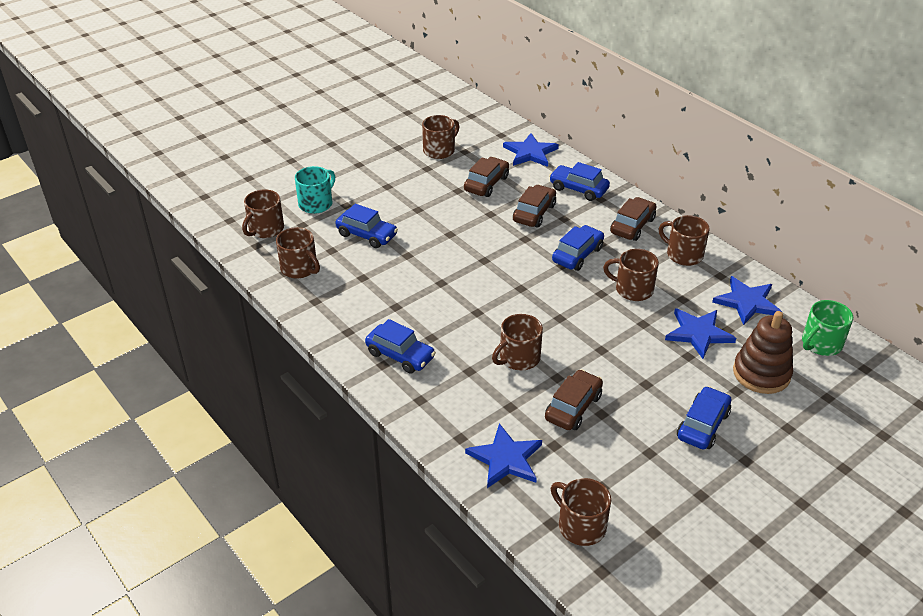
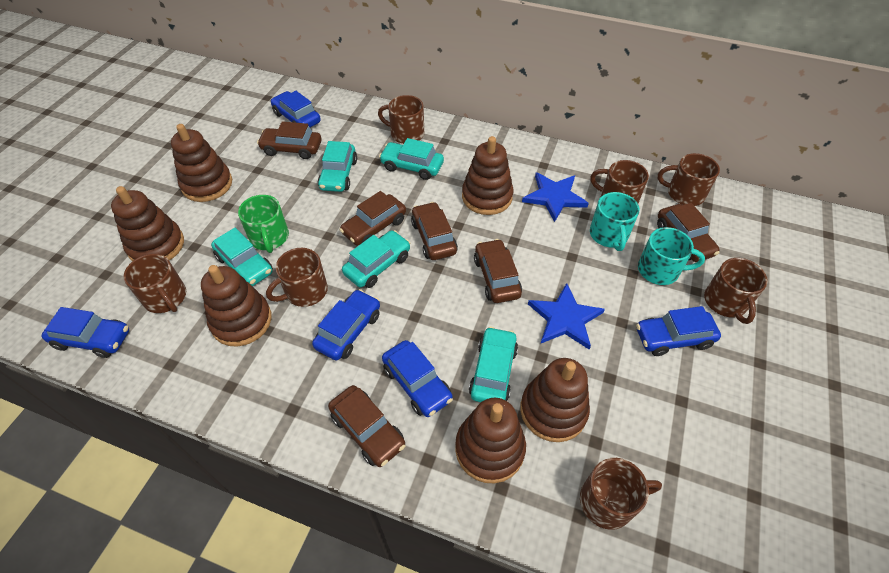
blue star: [465,423,542,488] [503,133,559,167] [665,308,736,359] [712,276,782,325] = 4 -> [522,172,589,222] [528,283,605,349] = 2
brown car: [464,157,509,197] [513,185,556,227] [545,369,603,430] [610,197,656,241] = 4 -> [257,121,321,159] [328,385,405,467] [339,191,406,245] [411,202,458,260] [474,239,522,303] [657,203,720,262] = 6
brown stacking toy: [733,311,793,394] = 1 -> [111,186,184,261] [171,124,232,202] [201,265,272,347] [455,398,526,484] [462,136,513,215] [520,358,590,442] = 6
turquoise car: none = 0 -> [211,228,273,286] [318,141,357,192] [342,230,410,288] [379,138,444,180] [469,327,518,402] = 5
turquoise mug: [295,166,335,214] = 1 -> [590,192,640,251] [638,227,705,285] = 2

